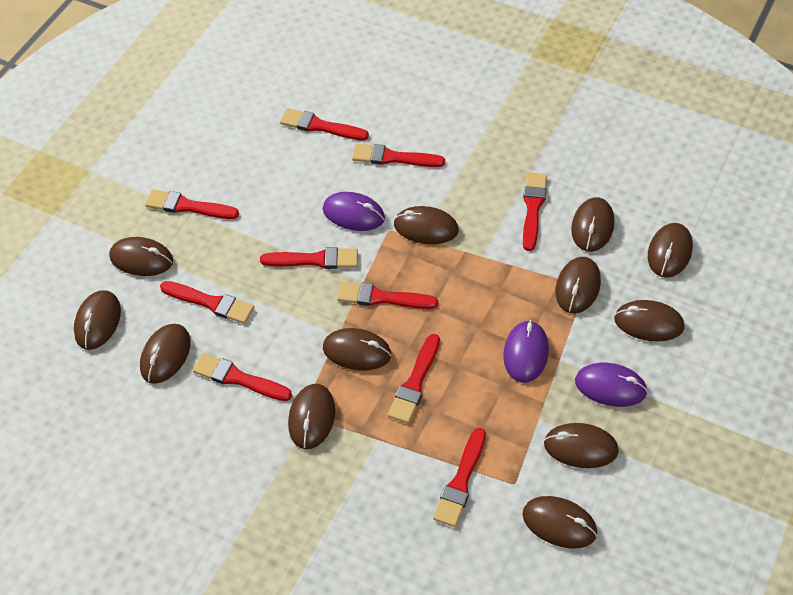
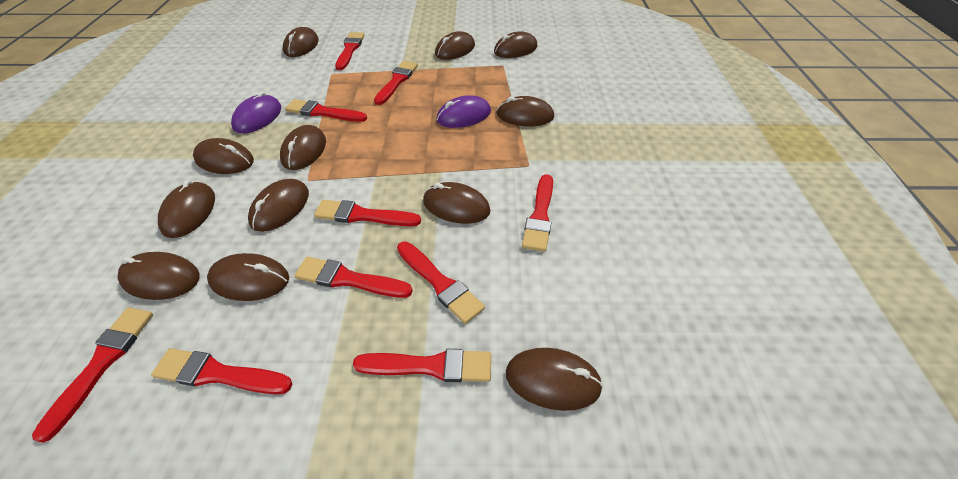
purple mouse: [323,192,385,231] [503,320,549,383] [575,363,648,407] = 3 -> [231,91,281,134] [436,95,491,128] = 2

